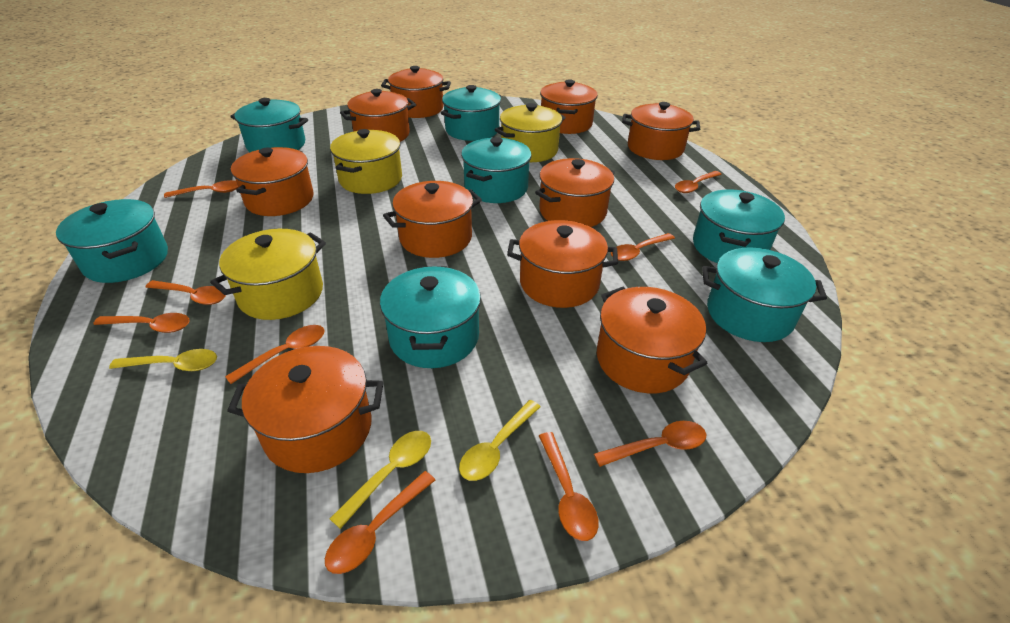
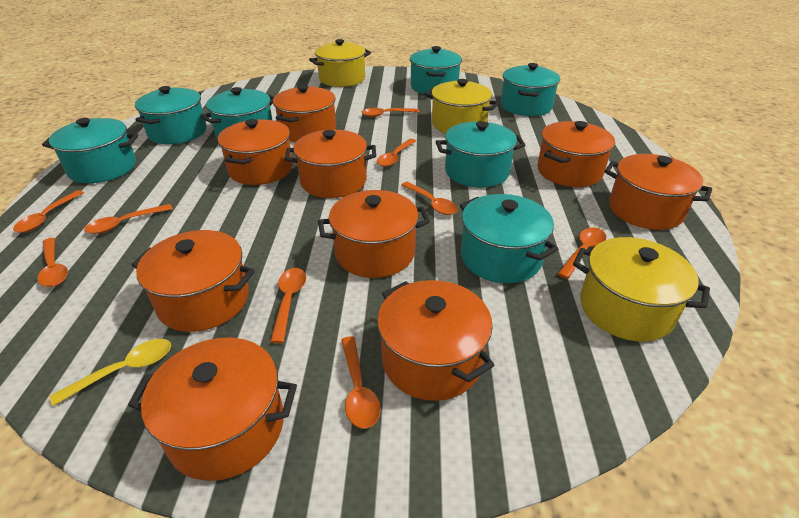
orange pot: [227,346,383,473] [231,147,313,216] [340,89,416,142] [381,66,451,118] [383,181,482,258] [507,220,618,308] [535,158,615,227] [540,79,598,134] [597,287,707,393] [622,102,700,160] = 10 -> [128,338,297,481] [131,230,255,332] [218,119,293,185] [273,85,336,142] [285,130,376,198] [318,190,430,278] [377,280,494,401] [537,121,615,187] [604,154,712,230] = 9
yellow spoon: [109,349,217,371] [330,431,431,529] [459,400,541,481] = 3 -> [50,339,171,406] = 1

